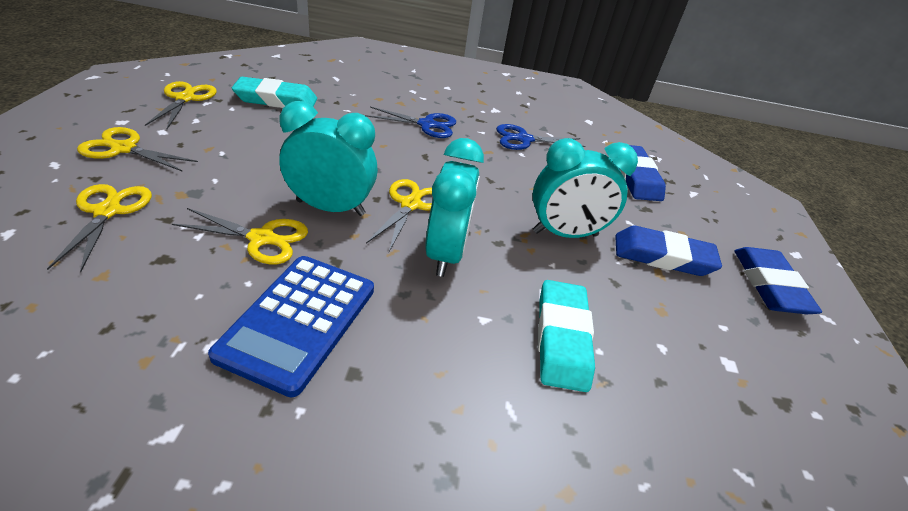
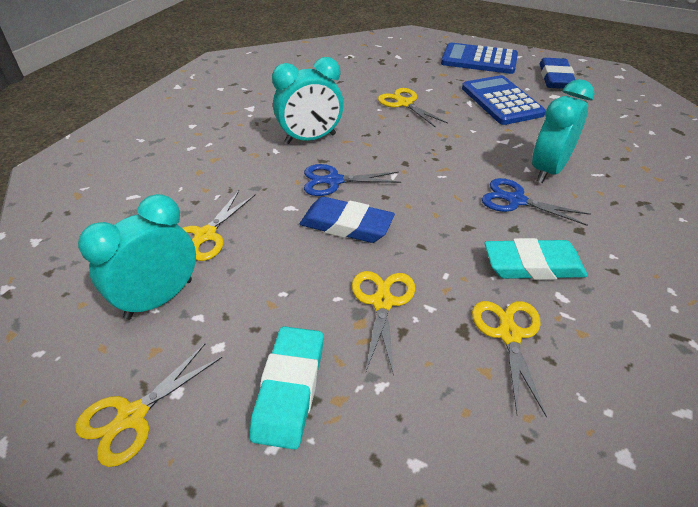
blue calculator: [208,256,374,397] = 1 -> [441,43,518,74] [462,75,546,125] = 2
blue eraser: [615,226,722,276] [618,145,666,201] [735,247,822,314] = 3 -> [300,197,395,243] [540,58,575,89] = 2

